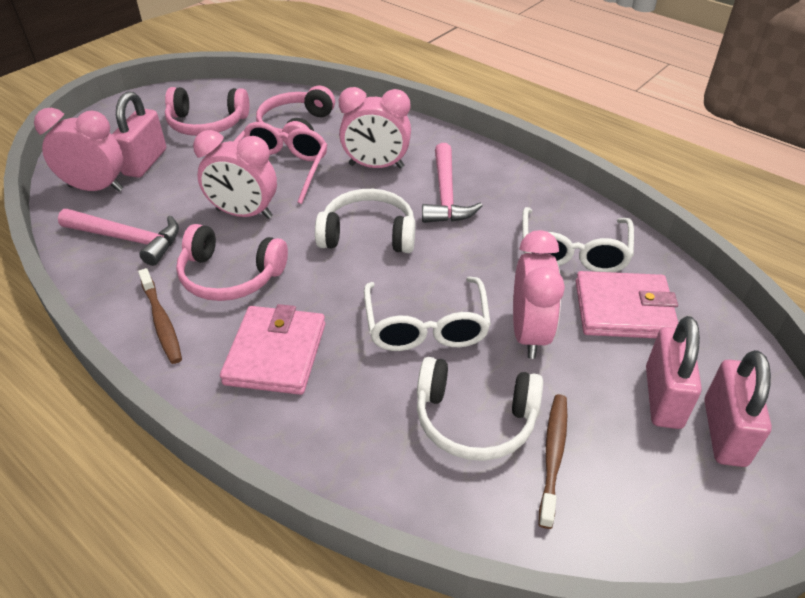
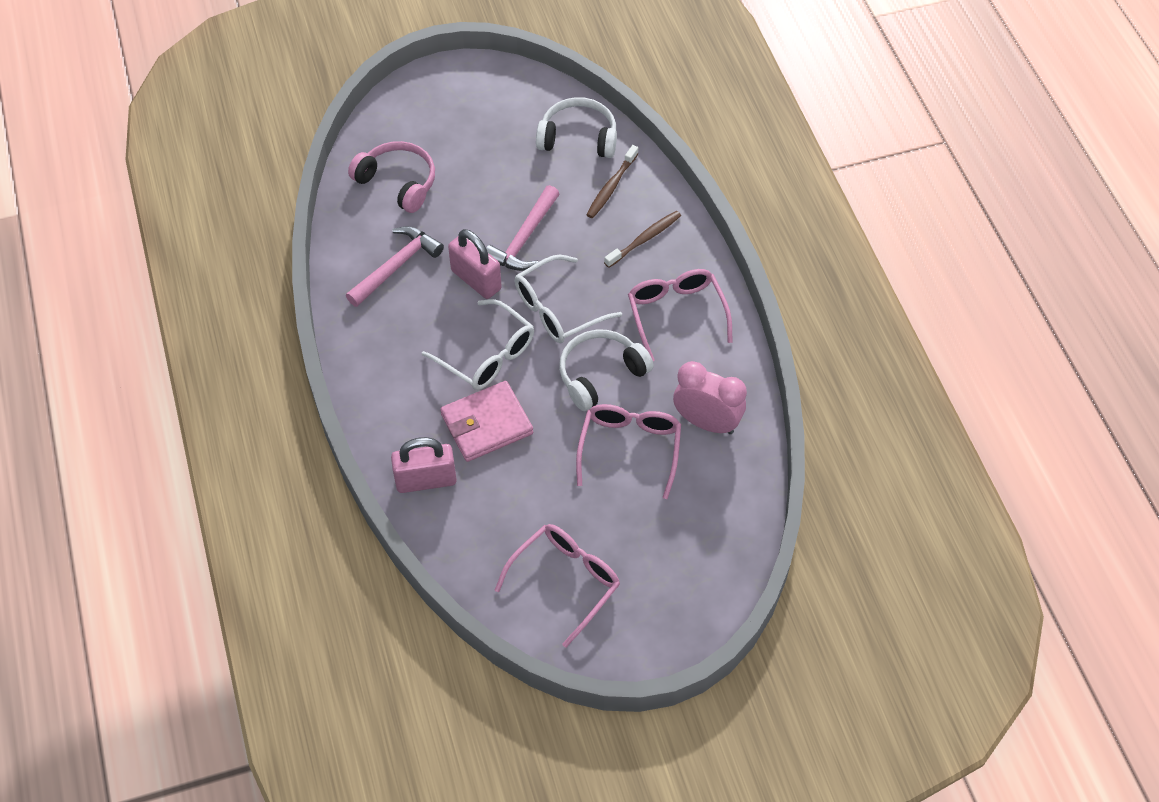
pink clock: [34,108,123,192] [193,130,277,219] [339,87,411,169] [513,230,565,359] = 4 -> [673,361,747,434] = 1
pink glasses: [234,122,327,204] = 1 -> [495,524,620,647] [576,404,681,499] [628,269,733,361] = 3
pink headphones: [165,87,249,136] [176,224,288,301] [256,86,335,145] = 3 -> [348,141,435,213] = 1
pink padlock: [111,91,166,178] [646,316,702,429] [704,350,772,467] = 3 -> [391,437,457,493] [448,229,502,299] = 2
pink wallet: [220,304,325,395] [576,271,678,338] = 2 -> [440,381,533,462] = 1

